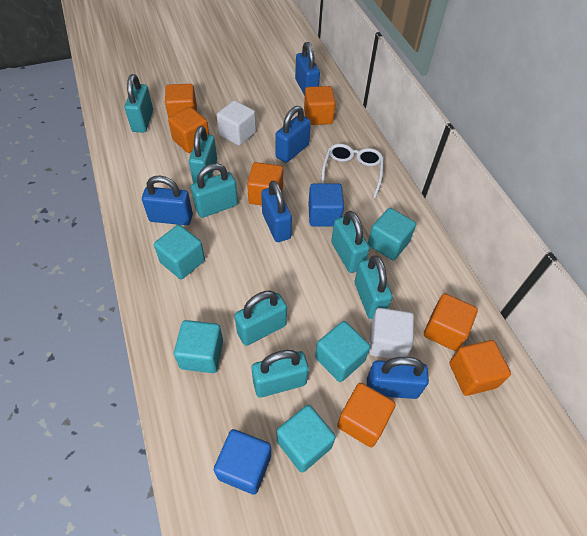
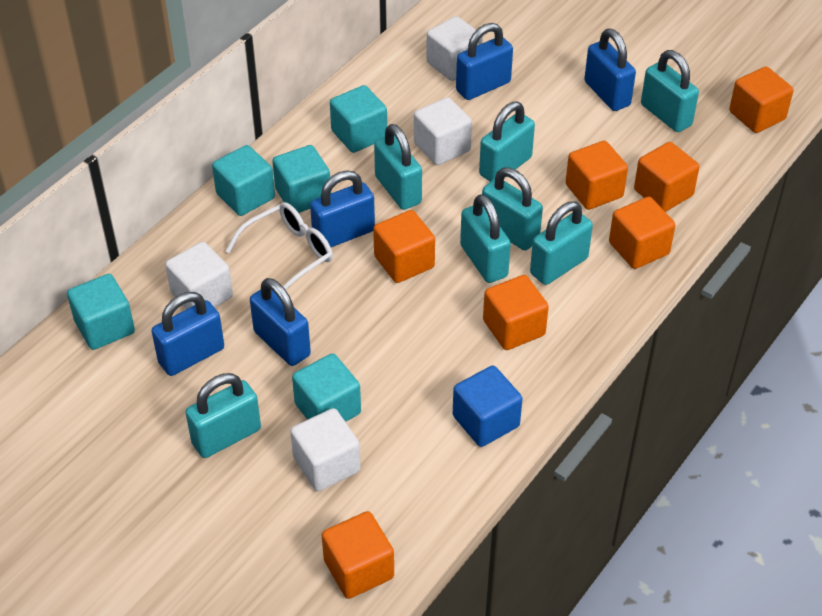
blue cube: [214,429,271,495] [308,183,344,227] = 2 -> [453,366,523,447] = 1
white cube: [216,100,256,146] [369,308,414,359] = 2 -> [165,242,233,309] [290,408,361,491] [414,97,472,165] [426,16,483,81] = 4

